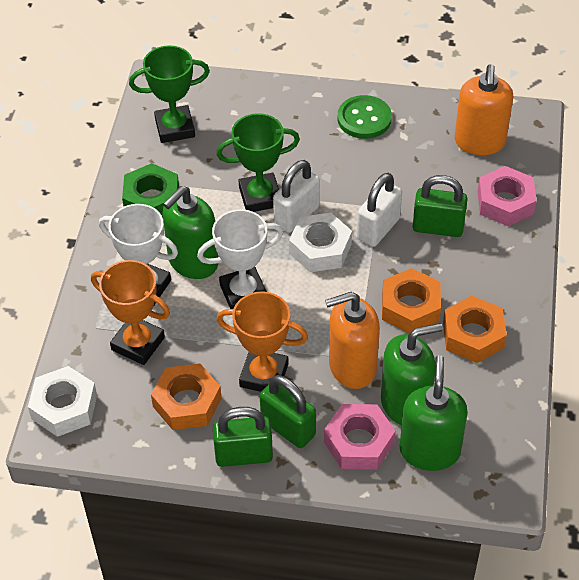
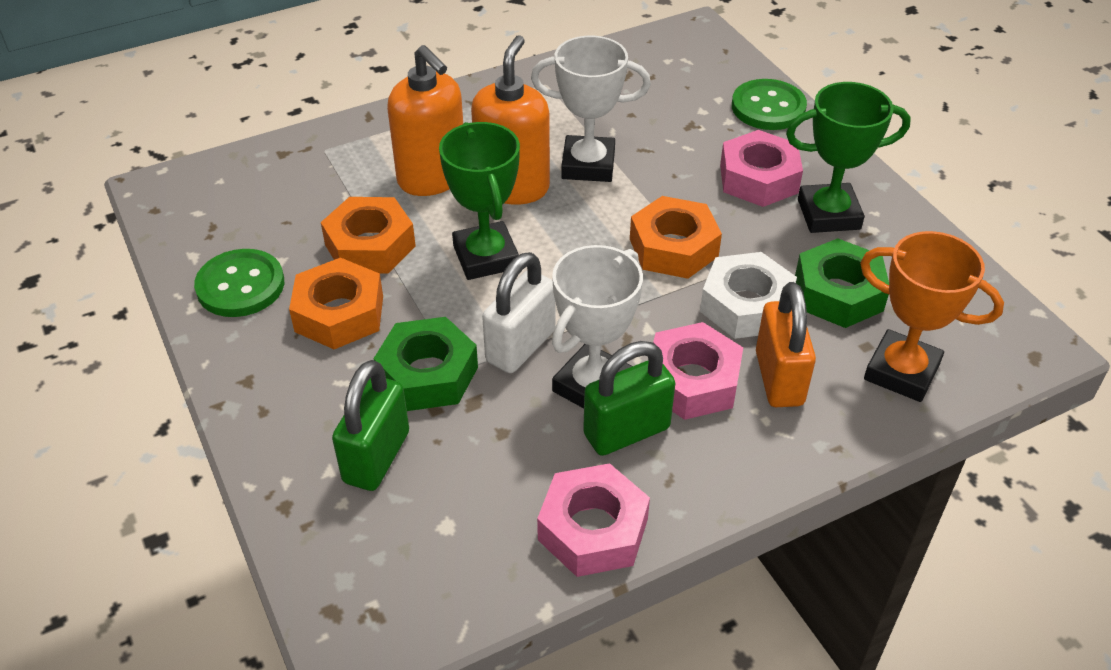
green button: [338,95,392,139] = 1 -> [194,249,284,317] [732,79,807,130] = 2
green nut: [122,163,179,218] = 1 -> [373,317,478,411] [795,238,889,328] = 2
green padlock: [213,407,273,467] [260,375,316,448] [413,175,468,237] = 3 -> [332,360,409,491] [583,341,675,456] = 2
green soap dispenser: [162,186,218,279] [381,323,443,426] [400,355,468,471] = 3 -> none = 0
orange padlock: none = 0 -> [756,282,816,407] = 1
orange trophy: [91,260,170,365] [216,291,308,392] = 2 -> [860,231,1004,402] = 1
pink nut: [324,404,395,470] [478,166,537,226] = 2 -> [537,463,650,577] [653,322,743,420] [720,130,803,207] = 3
white nut: [28,366,97,437] [289,212,352,272] = 2 -> [700,252,797,339] = 1
white padlock: [273,160,320,233] [357,173,402,247] = 2 -> [482,252,556,373] = 1

